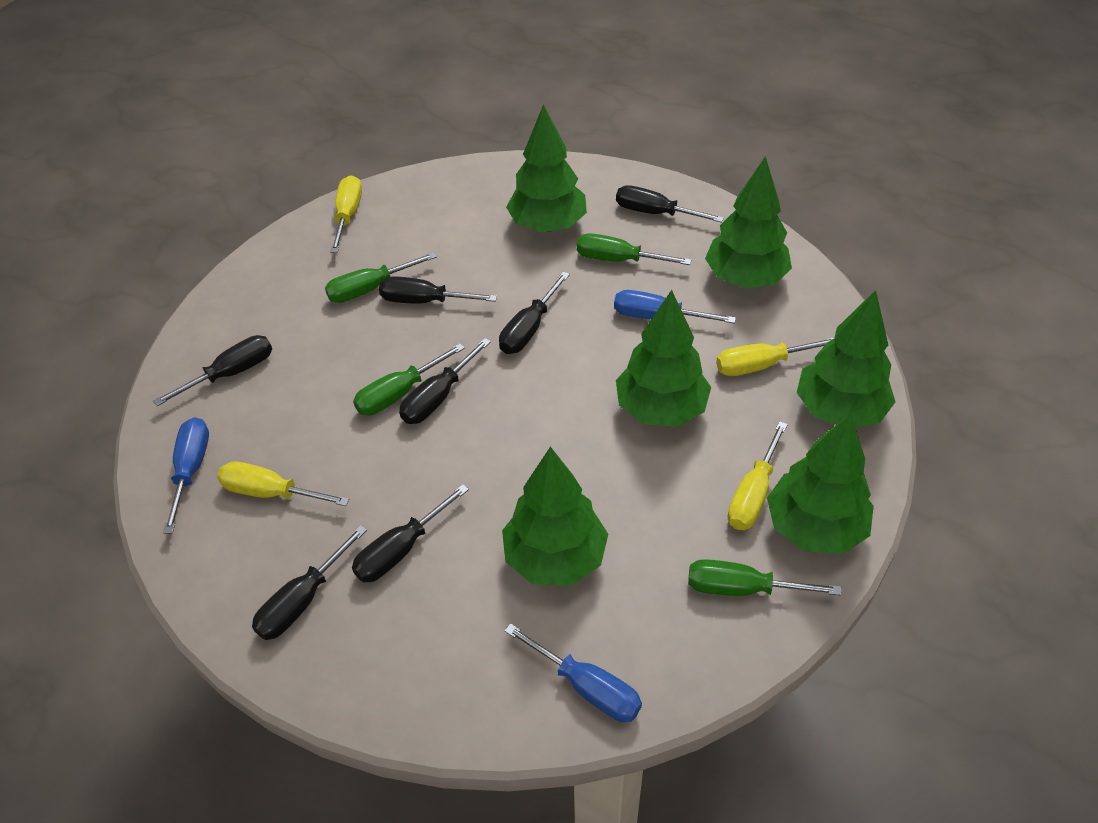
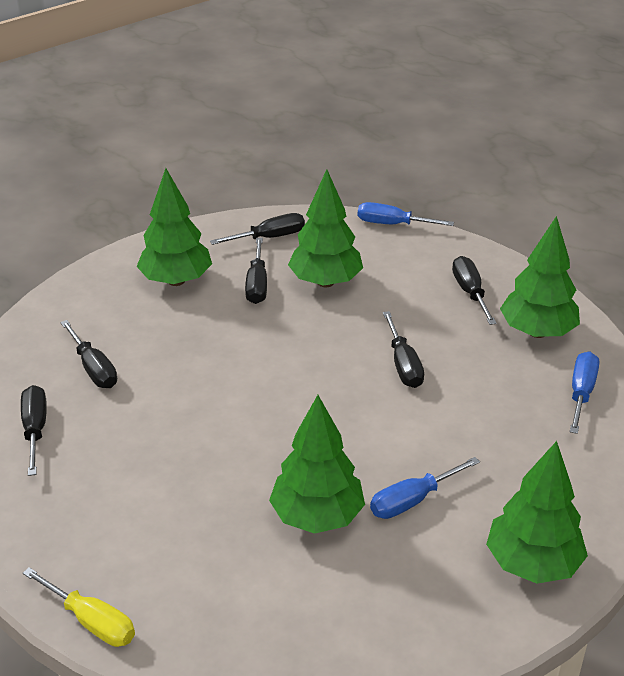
black screwdriver: [153,335,272,406] [252,526,367,640] [352,484,469,582] [379,276,497,304] [399,338,491,424] [499,271,570,354] [616,185,724,223] = 7 -> [21,385,47,476] [60,320,117,388] [210,213,305,245] [245,238,267,304] [383,311,424,388] [452,256,496,325] = 6
green screwdriver: [325,252,437,303] [353,343,465,416] [577,233,691,265] [688,559,841,596] = 4 -> none = 0
green tree: [502,446,608,586] [506,104,587,233] [616,290,711,427] [705,156,792,288] [767,413,874,554] [796,290,895,427] = 6 -> [137,168,212,286] [269,395,365,534] [288,169,363,287] [486,441,588,584] [500,216,580,338] = 5
yellow screwdriver: [217,462,349,506] [330,175,362,253] [716,337,835,376] [728,421,788,530] = 4 -> [23,567,135,647] = 1

